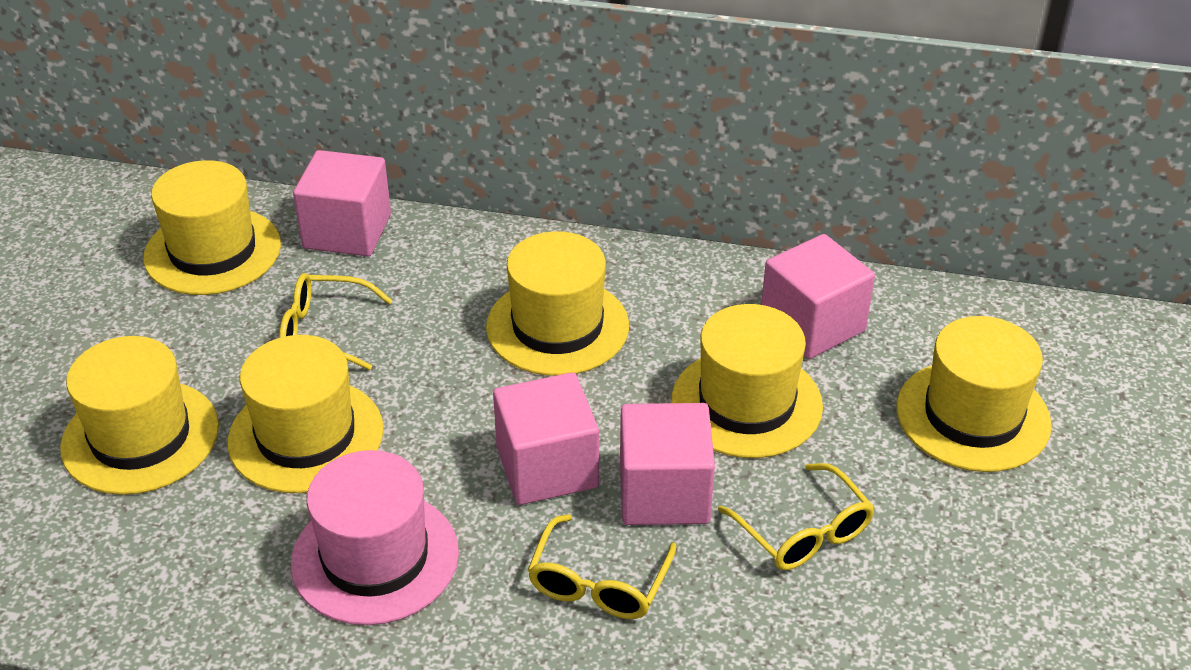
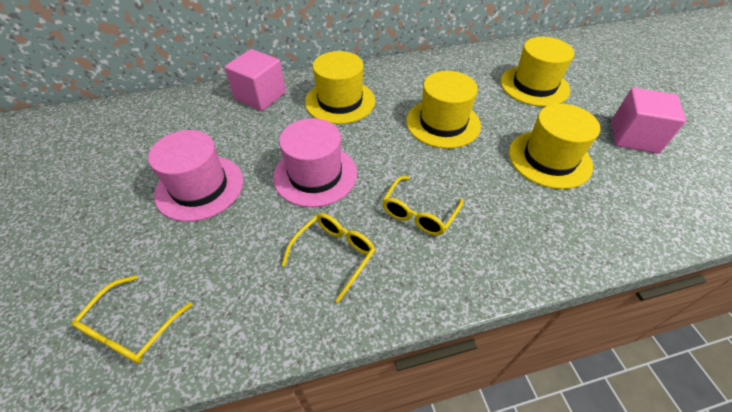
pink cube: [293,150,391,256] [493,372,599,505] [620,403,715,525] [761,234,875,359] = 4 -> [224,49,286,111] [611,88,686,154] = 2
pink hat: [291,450,459,625] = 1 -> [148,130,243,222] [273,118,357,207] = 2
yellow hat: [60,336,219,495] [143,160,281,295] [228,335,384,493] [486,231,629,376] [672,304,823,458] [896,316,1052,472] = 6 -> [305,51,375,124] [406,71,481,149] [501,37,574,107] [509,104,600,189] = 4

